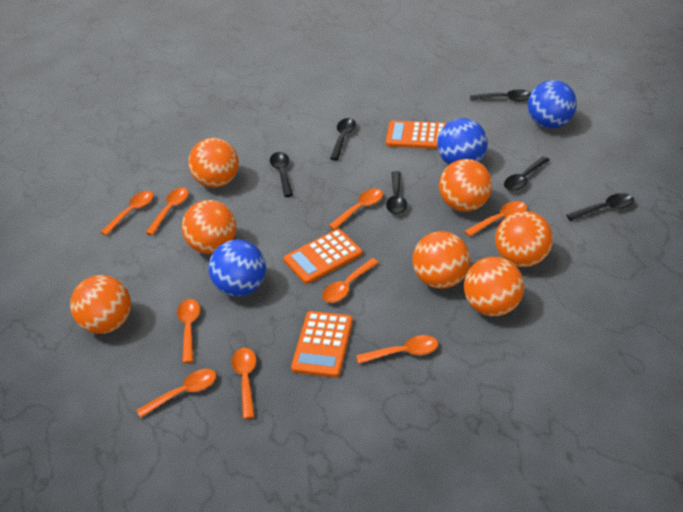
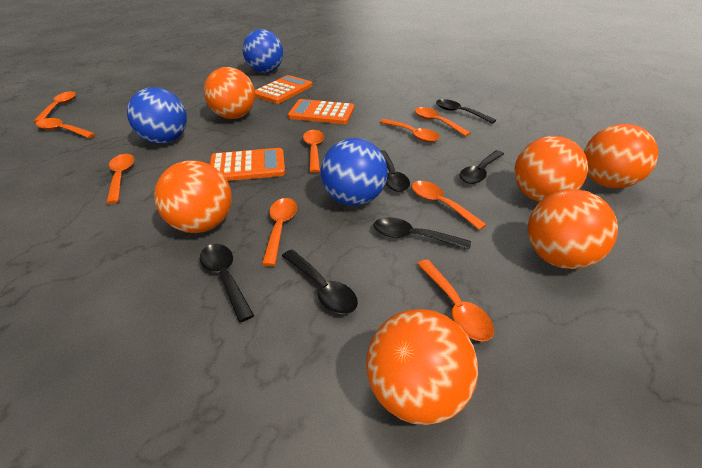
orange ball: [70,275,131,334] [182,200,236,254] [188,138,239,188] [412,231,470,289] [439,159,492,212] [464,257,524,316] [495,211,553,267] = 7 -> [154,160,232,233] [204,67,255,119] [366,309,478,425] [514,136,588,202] [527,189,618,269] [584,124,658,188] = 6

